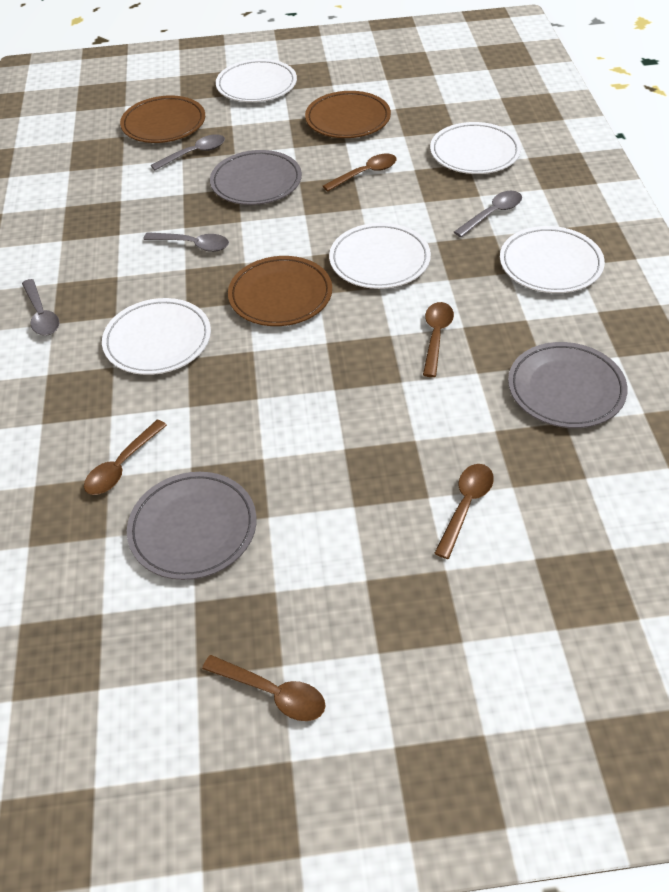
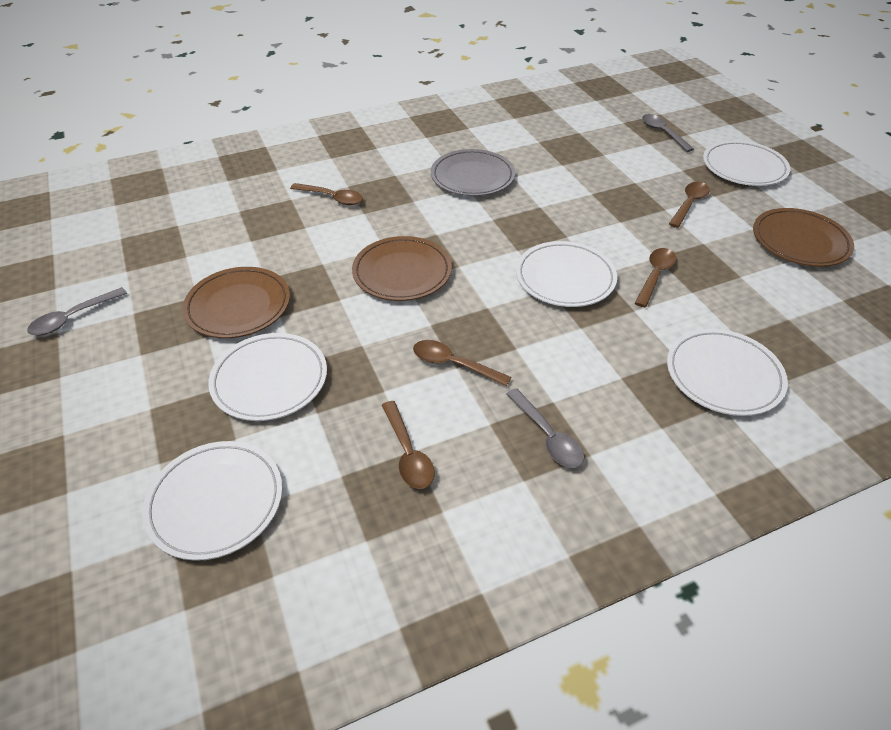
grey plate: [127,472,257,580] [210,150,302,205] [508,342,628,428] = 3 -> [431,149,515,196] = 1
grey spoon: [22,279,59,336] [143,232,229,252] [151,134,225,170] [454,191,522,237] = 4 -> [27,287,127,336] [507,388,584,468] [642,114,694,152] = 3

